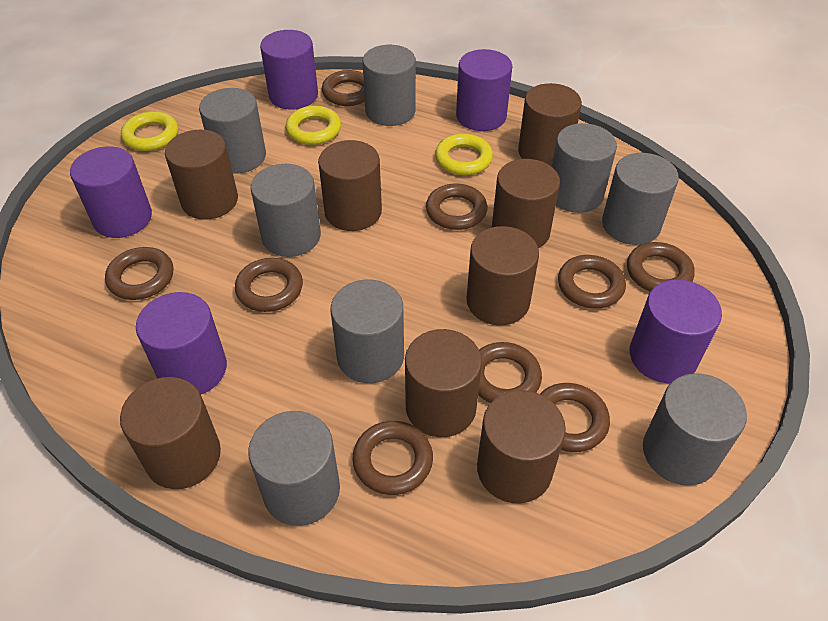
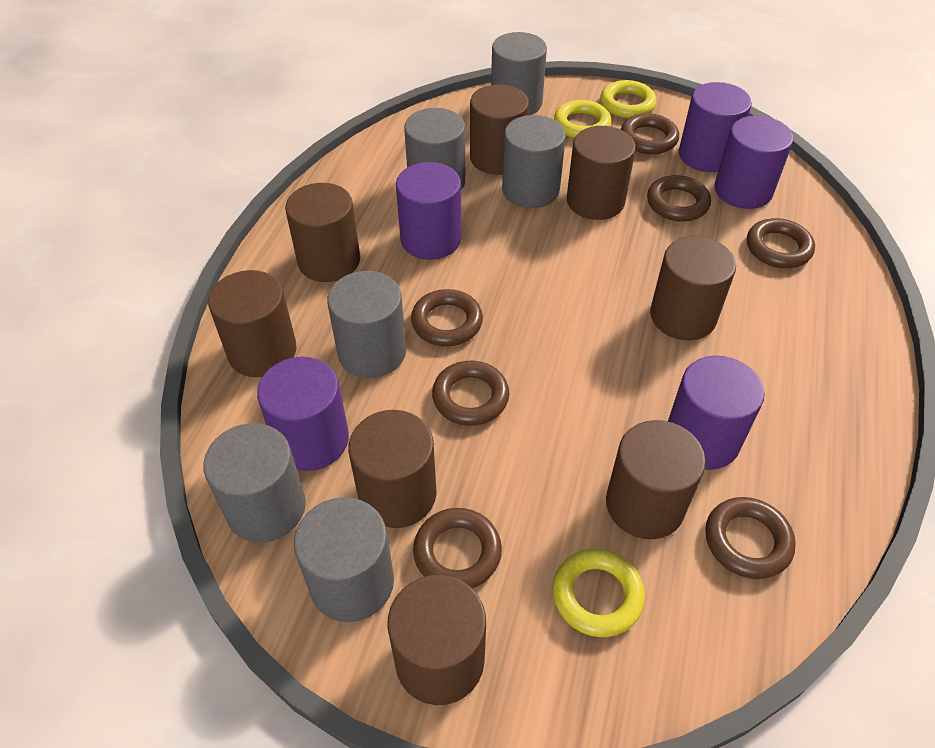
brown ring: [105,247,174,300] [235,258,303,312] [322,70,365,106] [352,421,433,495] [426,183,487,230] [478,342,542,403] [540,383,610,452] [558,255,626,309] [627,242,695,292] = 9 -> [411,289,483,346] [413,508,502,589] [432,361,509,426] [621,113,679,154] [647,175,711,221] [705,497,796,579] [747,218,815,268] = 7
grey cylinder: [199,88,266,174] [248,411,340,526] [251,164,321,257] [330,279,404,383] [362,45,416,126] [552,123,617,213] [602,153,679,245] [643,373,747,486] = 8 -> [203,423,306,543] [294,497,394,622] [327,271,406,378] [404,108,465,190] [491,32,547,115] [502,115,566,208] = 6

